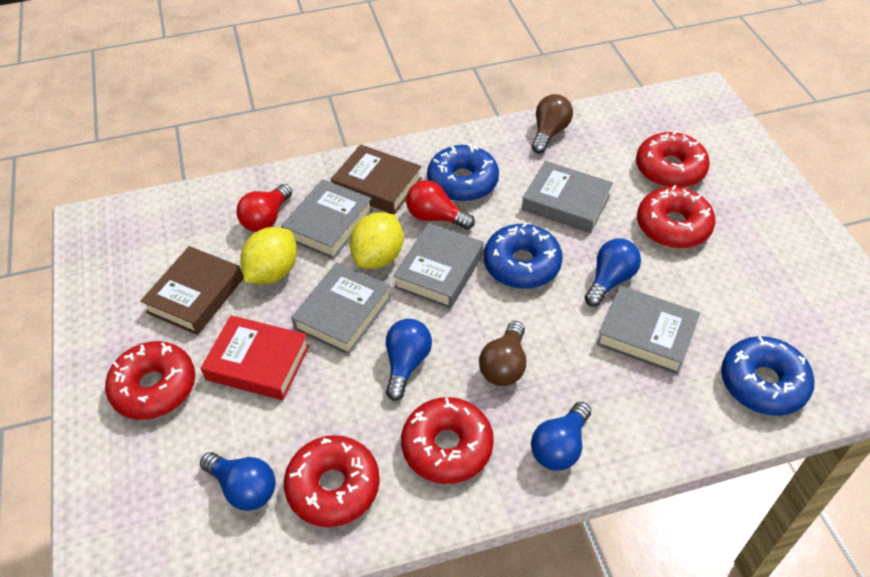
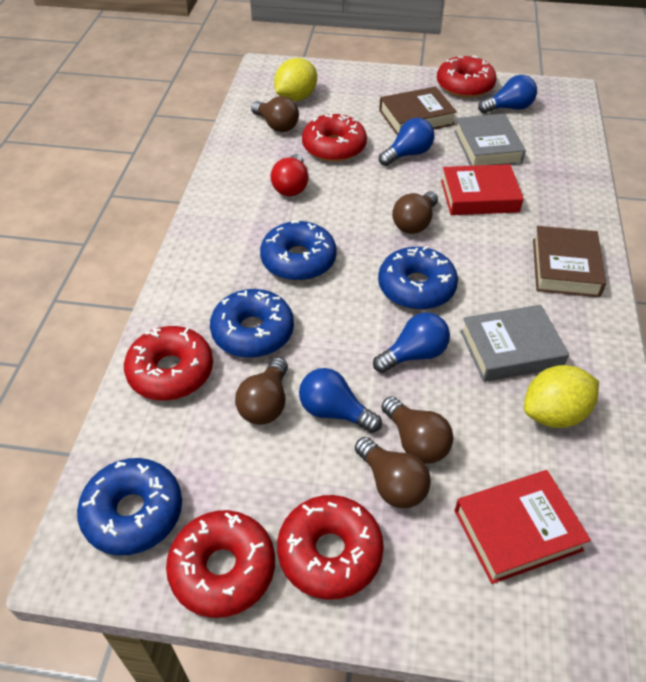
blue donut: [427,144,499,202] [484,222,563,289] [721,336,814,416] = 3 -> [77,458,182,556] [210,289,294,358] [260,220,337,281] [378,246,458,310] = 4
brown light bulb: [479,321,526,386] [532,94,573,154] = 2 -> [235,357,288,425] [251,96,299,132] [355,437,431,508] [381,396,453,463] [392,191,438,234] = 5
grey book: [281,179,373,259] [291,262,391,355] [393,223,484,309] [522,161,613,233] [596,286,700,374] = 5 -> [454,114,526,166] [460,305,569,382] = 2
red book: [201,315,310,400] = 1 -> [441,164,524,215] [454,470,591,584] = 2
red light bulb: [236,184,292,232] [406,180,475,230] = 2 -> [271,154,309,196] = 1

